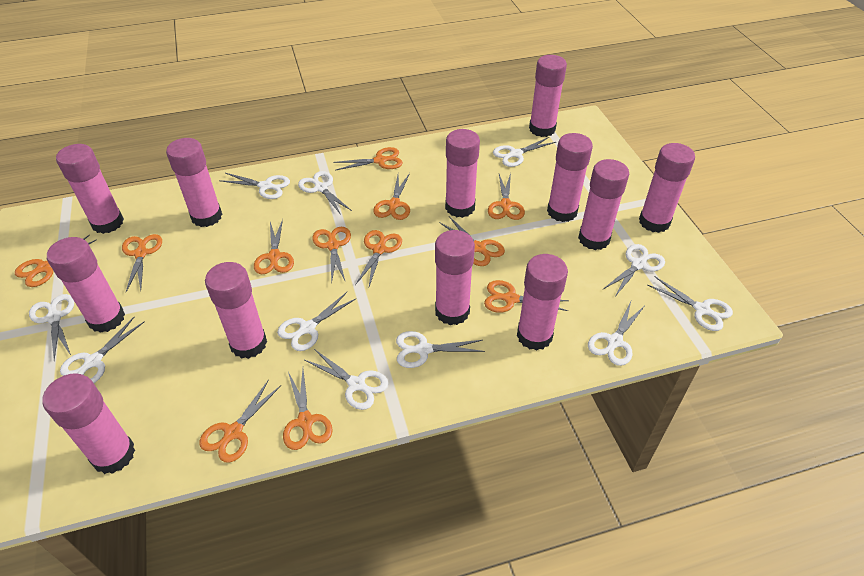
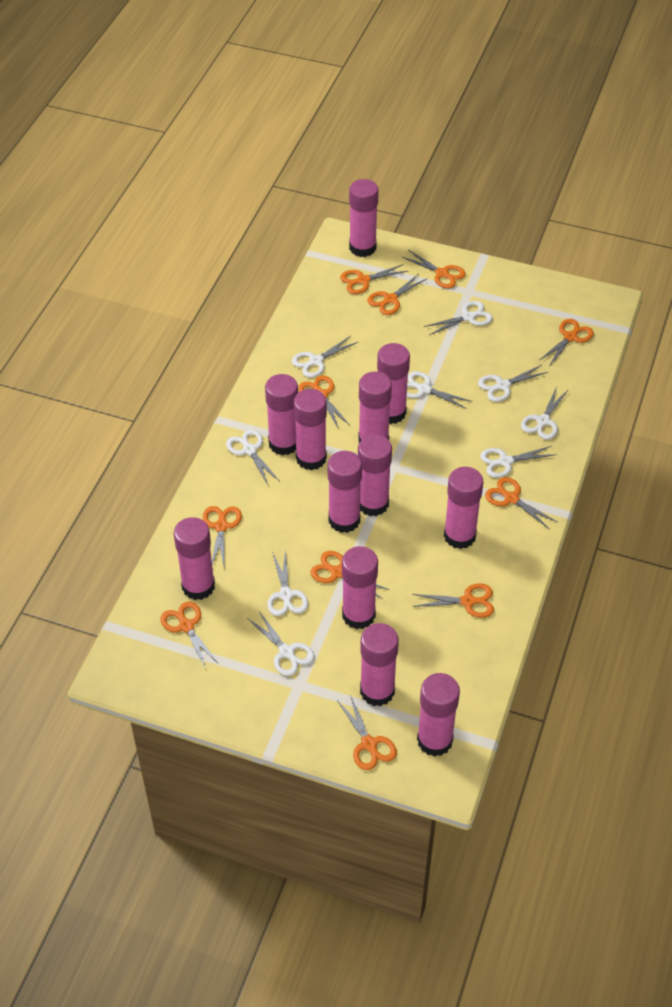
orange scissors: [15,234,97,287] [122,234,162,292] [199,380,281,463] [254,219,294,274] [283,370,333,450] [312,227,351,283] [333,147,403,170] [355,230,402,286] [373,173,410,220] [439,216,505,266] [484,280,569,313] [488,173,525,220] = 12 -> [160,601,219,669] [203,506,242,566] [298,375,349,429] [310,551,390,599] [337,694,397,770] [340,264,408,294] [367,274,428,315] [402,250,466,289] [412,583,494,618] [485,477,557,529] [540,319,594,365] = 11
white scissors: [29,294,74,361] [60,317,145,383] [219,173,290,199] [277,292,357,351] [298,171,352,215] [304,349,389,410] [396,331,485,368] [493,137,556,167] [588,302,644,366] [603,244,665,296] [648,276,733,331] = 11 -> [226,429,279,485] [247,610,315,676] [267,550,308,616] [292,336,358,378] [407,371,472,409] [424,301,493,335] [478,365,548,402] [480,446,557,478] [521,387,569,440] = 9

